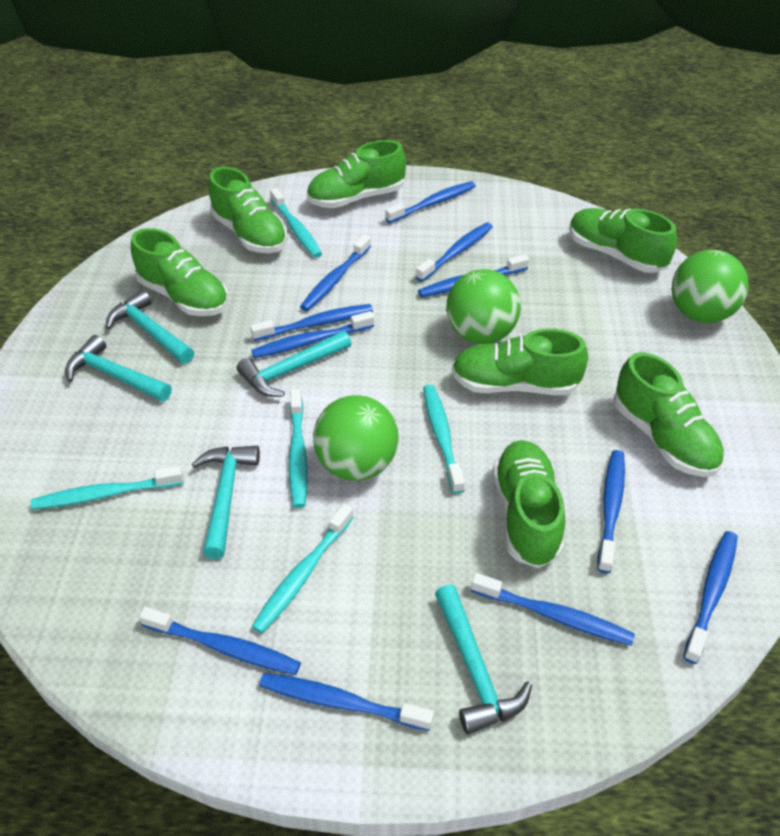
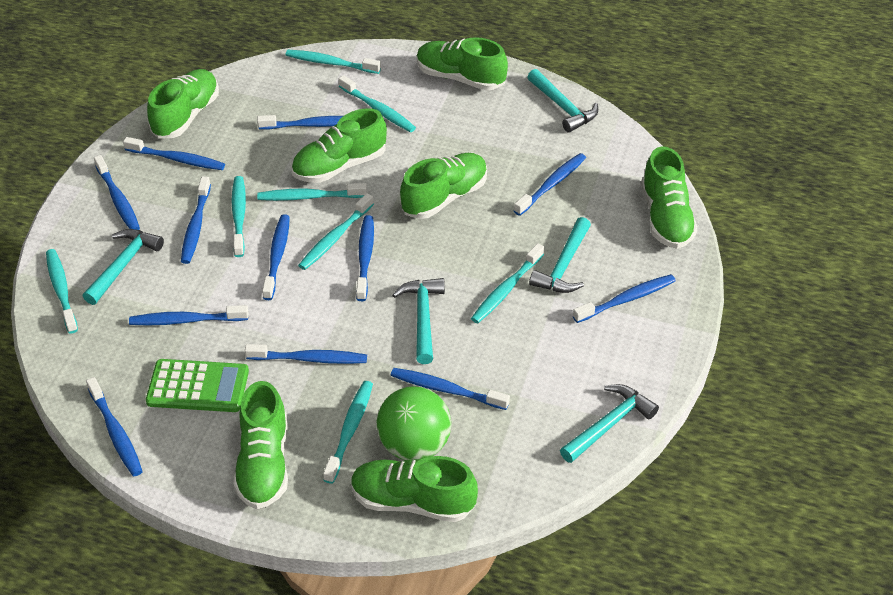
blue toothbrush: [139,607,301,675] [250,304,373,341] [251,311,374,358] [259,673,434,731] [300,235,371,311] [385,181,476,223] [416,223,493,282] [418,254,529,297] [471,573,635,646] [597,450,625,573] [683,531,738,664] = 11 -> [86,377,143,476] [94,155,140,230] [123,137,225,170] [129,305,248,326] [181,176,211,264] [245,344,367,364] [257,115,343,130] [262,214,290,300] [356,215,374,301] [390,368,510,410] [514,153,586,216] [573,274,676,323] = 12
green ball: [313,395,399,481] [446,269,521,344] [672,250,749,323] = 3 -> [377,386,451,460] = 1
green calculator: none = 0 -> [146,359,249,412] = 1
turquoise toothbrush: [31,466,183,510] [251,504,354,634] [270,188,322,258] [289,389,308,508] [423,385,465,494] = 5 -> [46,249,78,333] [232,176,246,257] [257,183,367,201] [286,50,381,74] [298,193,374,270] [323,381,373,484] [339,75,416,132] [471,243,544,323] = 8

